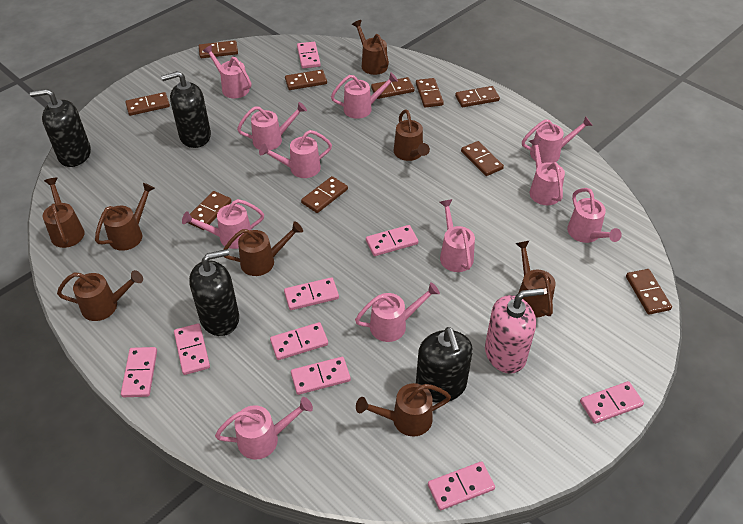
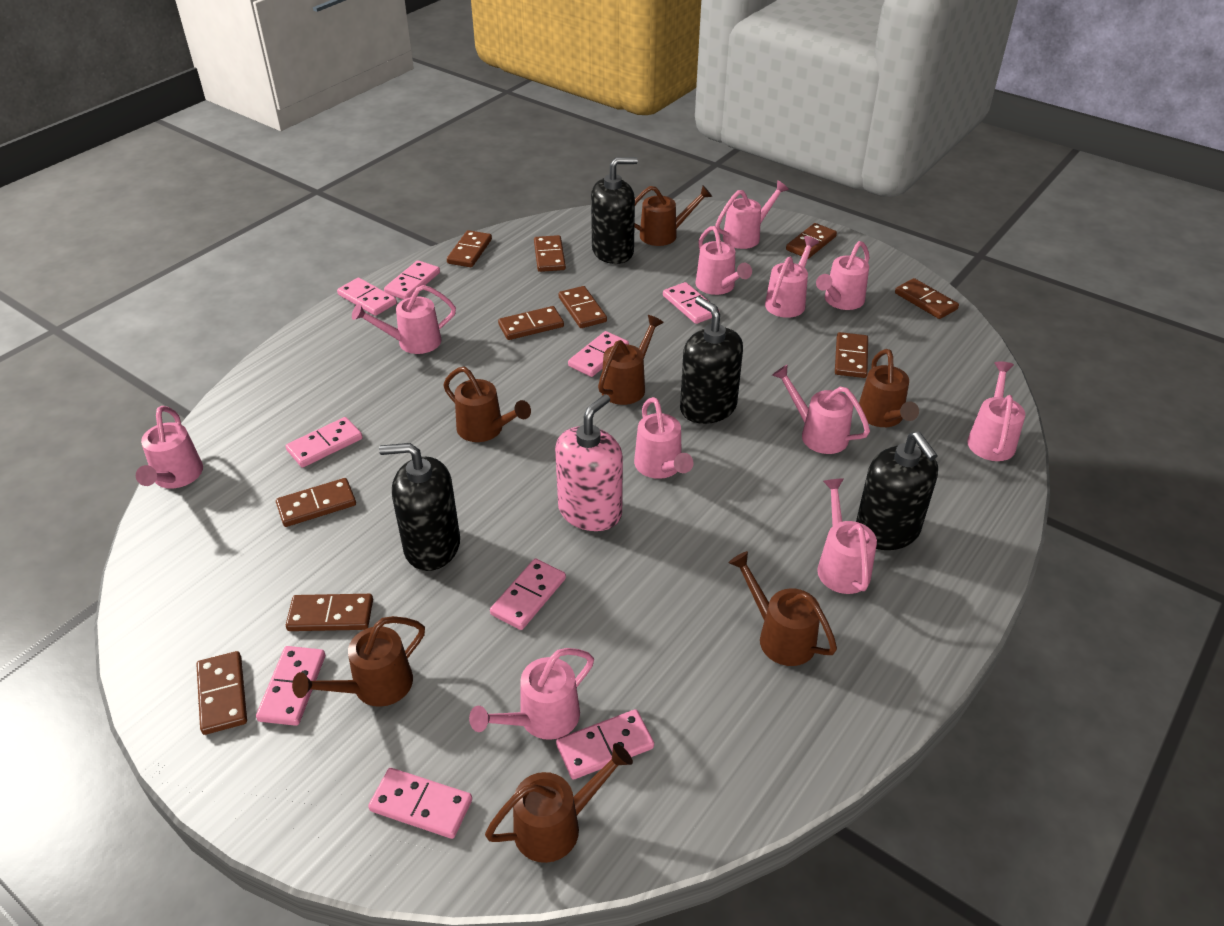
brown watering can: [43,178,85,248] [57,270,143,321] [95,183,155,251] [223,221,303,276] [352,20,389,75] [356,383,451,437] [394,110,430,161] [516,241,556,318] = 8 -> [292,616,425,707] [443,367,531,442] [485,743,633,863] [598,315,664,405] [634,185,712,246] [728,551,837,666] [859,349,919,427] = 7

